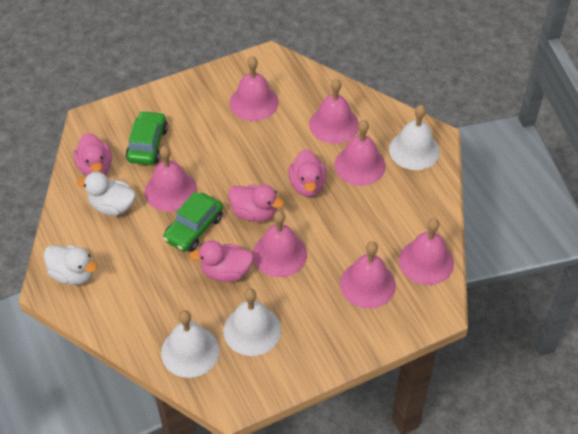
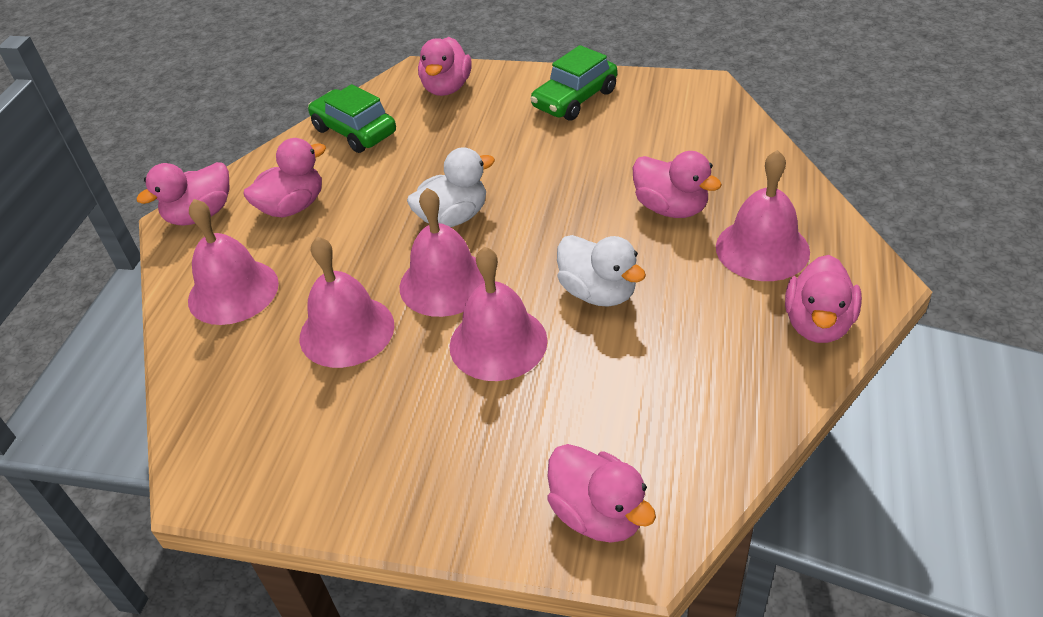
pink bell: [145,146,197,212] [230,56,279,121] [253,211,307,277] [309,78,359,144] [334,120,386,186] [340,242,396,309] [399,218,454,285] = 7 -> [188,199,279,325] [300,237,394,368] [400,188,485,317] [450,247,548,381] [716,150,810,281] = 5
pink duck: [73,133,112,176] [189,240,254,282] [228,184,284,222] [289,149,326,197] = 4 -> [136,162,229,226] [243,138,326,218] [418,37,472,96] [547,444,656,543] [633,151,722,218] [785,255,862,343] = 6
white bell: [161,310,220,378] [223,288,281,356] [389,105,440,170] = 3 -> none = 0

